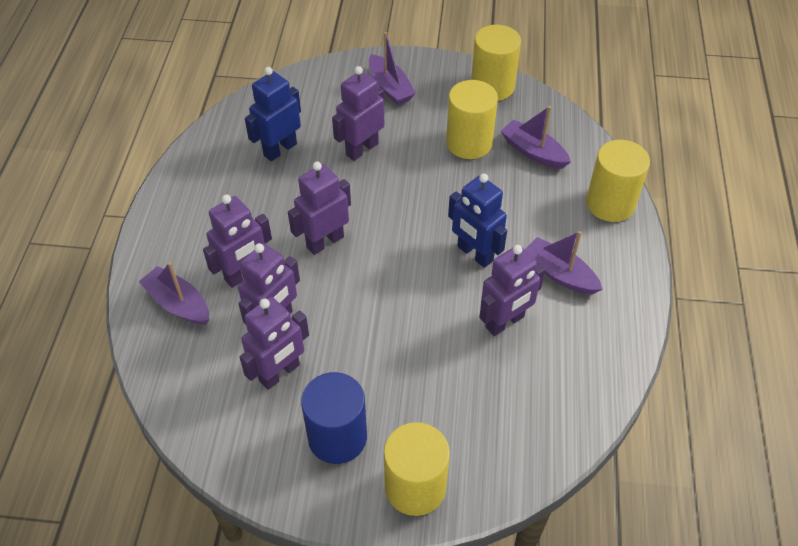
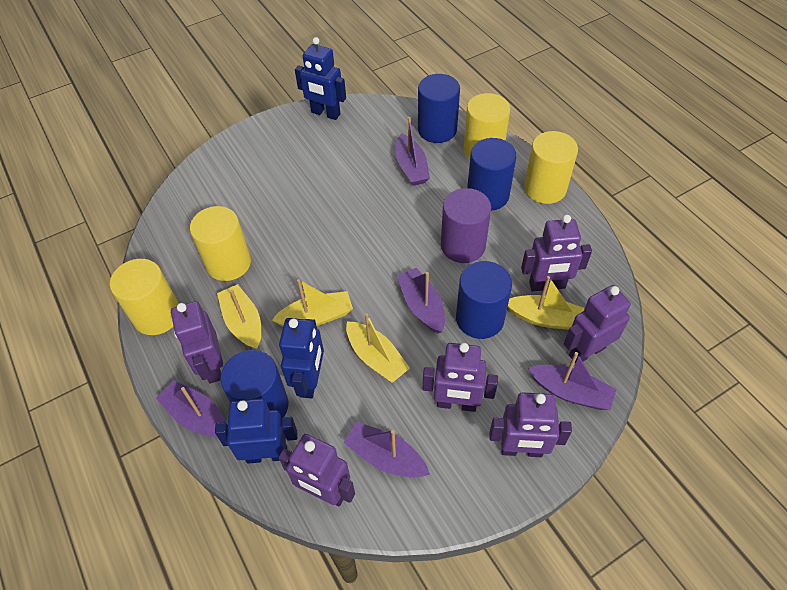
blue cylinder: [301,372,367,464] = 1 -> [220,350,288,418] [418,74,460,143] [456,261,512,339] [467,138,517,211] = 4
blue robot: [245,67,301,161] [448,173,507,268] = 2 -> [215,399,297,464] [279,318,324,399] [295,37,346,120] = 3
purple boat: [139,262,209,325] [369,32,416,105] [501,106,571,169] [525,231,603,295] = 4 -> [156,380,226,437] [343,422,430,477] [396,117,430,186] [397,268,445,333] [528,352,616,410] = 5
purple cylinder: none = 0 -> [441,188,491,263] = 1
yellow boat: none = 0 -> [217,284,261,350] [272,279,353,326] [346,313,410,383] [508,276,585,330] = 4

